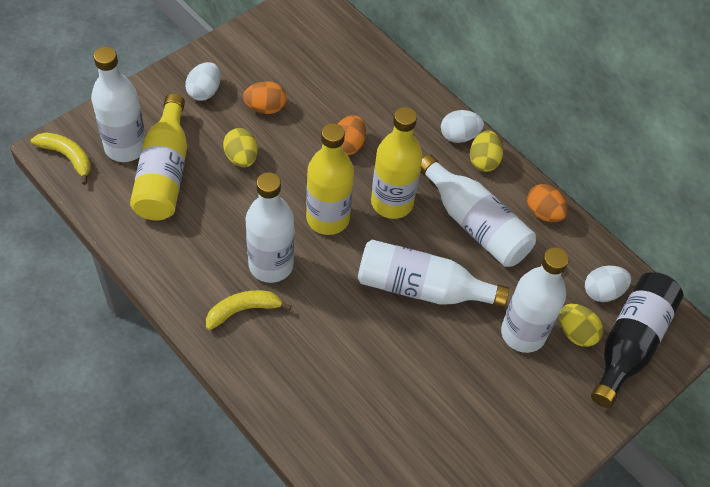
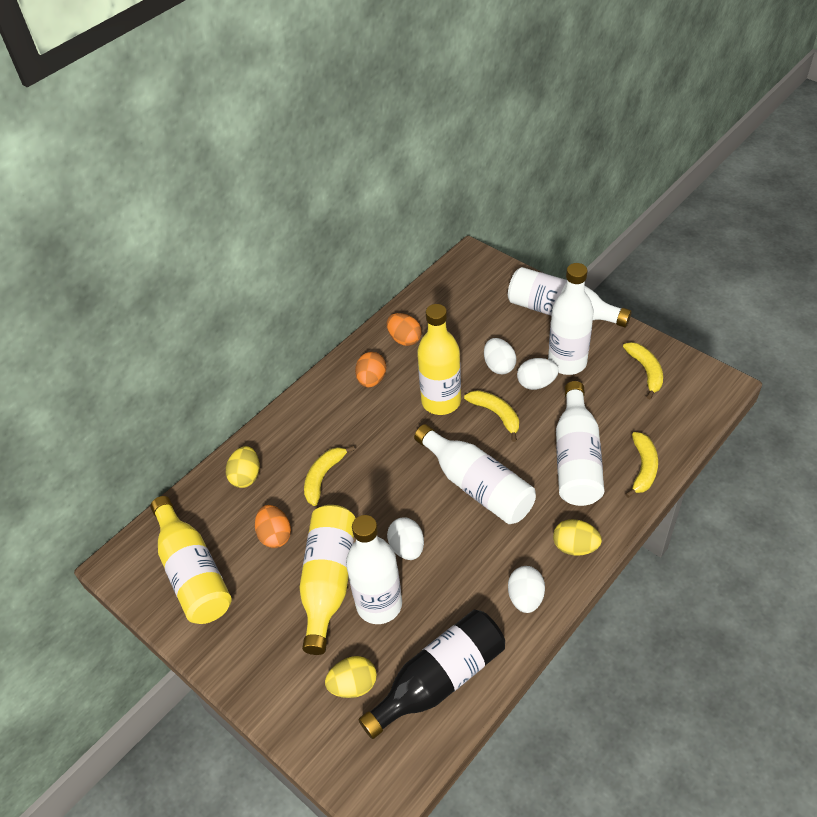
white egg: [185,62,221,101] [441,110,484,143] [585,266,631,302] = 3 -> [387,518,424,560] [484,338,516,374] [508,566,545,613] [517,358,559,390] = 4
yellow banana: [31,132,91,185] [206,290,292,330] = 2 -> [304,446,355,506] [464,390,519,442] [623,342,663,399] [626,432,658,498] = 4

